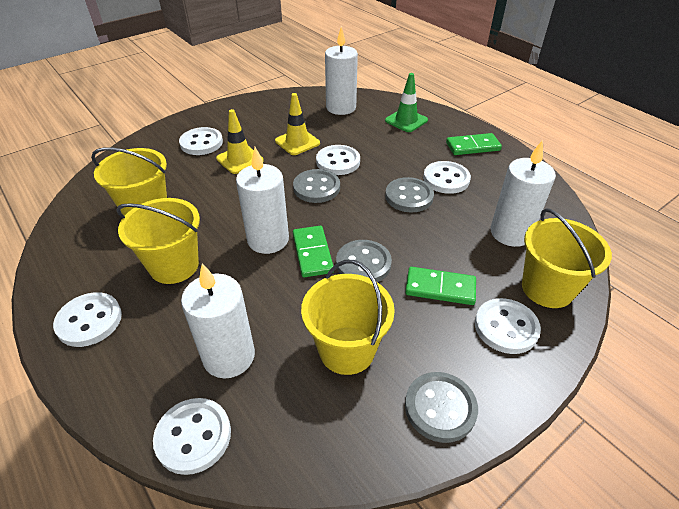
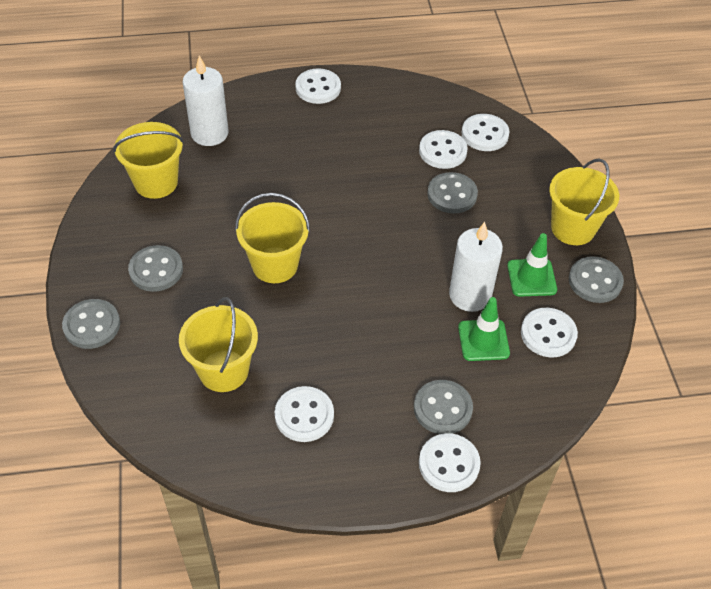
green domino: [293,226,333,277] [405,267,476,305] [446,133,502,155] = 3 -> none = 0
green traffic cone: [385,73,428,132] = 1 -> [458,297,510,361] [507,233,557,297] = 2
grey button: [293,169,340,203] [336,240,392,282] [385,177,434,212] [405,372,478,443] = 4 -> [62,299,120,349] [128,245,183,292] [414,380,473,434] [427,172,478,214] [569,256,624,303] = 5
white candle: [181,263,255,379] [236,147,289,254] [325,26,358,115] [491,140,556,247] = 4 -> [182,56,229,146] [449,222,503,312] = 2
yellow traffic cone: [216,109,264,174] [275,93,320,155] = 2 -> none = 0

